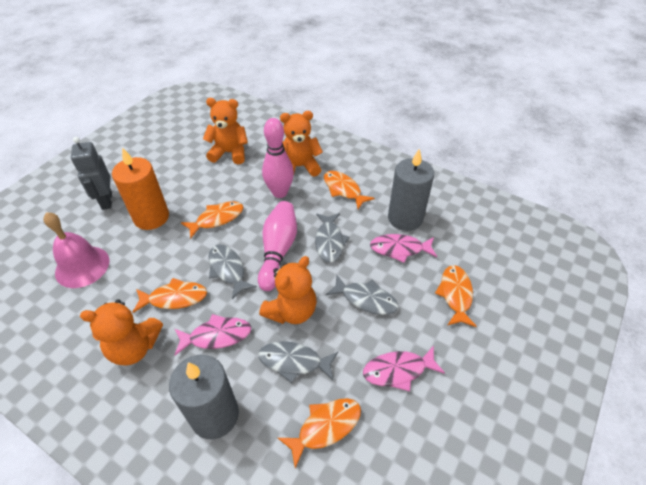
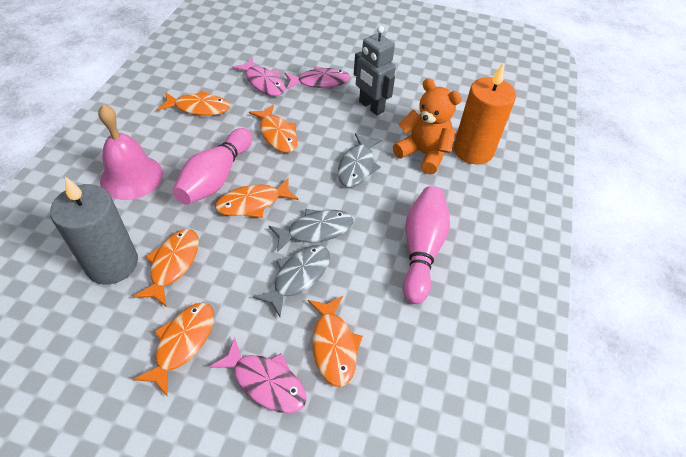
grey candle: [169,355,239,439] [388,149,434,231] = 2 -> [50,177,138,284] = 1
grey fish: [208,244,257,299] [258,341,338,383] [315,213,349,263] [326,274,398,315] = 4 -> [253,245,330,317] [269,209,353,252] [338,133,382,187] = 3
orange fish: [133,278,207,313] [181,201,244,239] [278,398,361,468] [324,171,375,209] [435,265,477,327] = 5 -> [133,229,199,307] [133,302,214,396] [157,91,231,116] [215,178,299,218] [249,104,298,153] [308,296,363,387] = 6
orange teddy bear: [80,299,163,366] [203,98,248,164] [259,256,317,324] [280,111,323,177] = 4 -> [393,78,462,174] = 1

